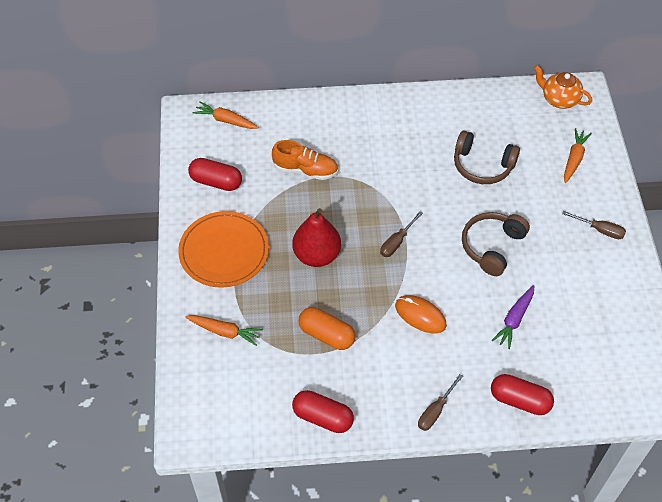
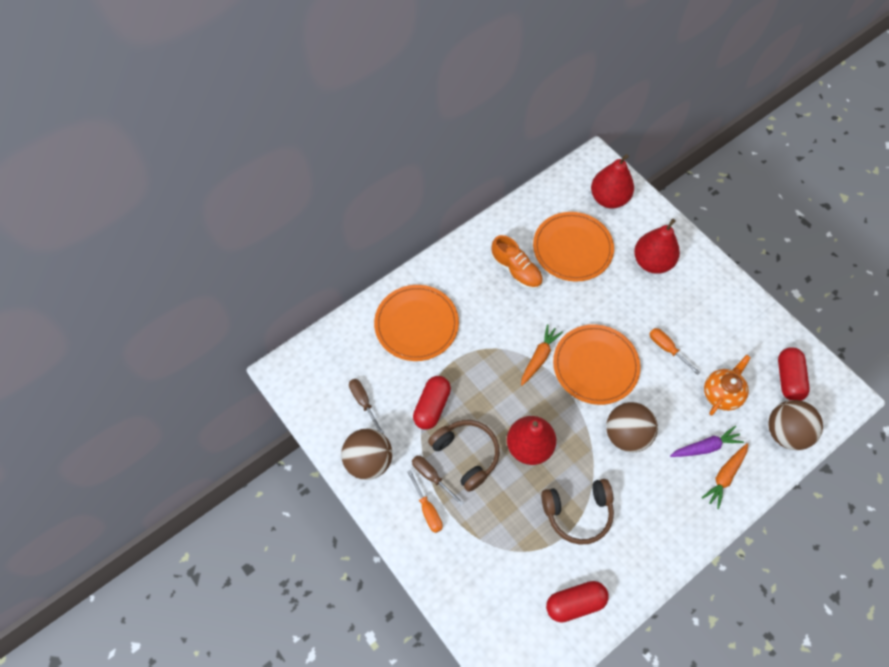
brown ball: none = 0 -> [341,428,392,480] [606,402,658,452] [768,400,823,450] = 3
brown screwdriver: [380,211,423,257] [418,374,463,431] [562,211,626,239] = 3 -> [349,379,384,434] [412,456,464,506] = 2
orange capsule: [298,307,355,350] = 1 -> none = 0
orange carrot: [185,315,263,346] [193,101,259,129] [564,128,592,183] = 3 -> [521,324,563,386] [702,443,748,509] = 2
orange mouse: [395,295,447,333] = 1 -> none = 0
orange plate: [178,211,269,288] = 1 -> [374,285,459,361] [533,212,614,282] [553,324,641,405] = 3
orange screwdriver: none = 0 -> [407,470,443,533] [650,328,700,375] = 2
red pear: [292,208,341,267] = 1 -> [507,416,556,465] [591,154,634,208] [634,219,680,274] = 3

